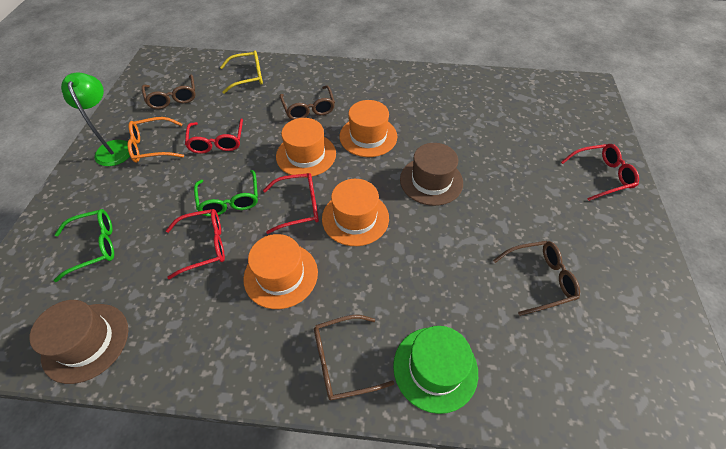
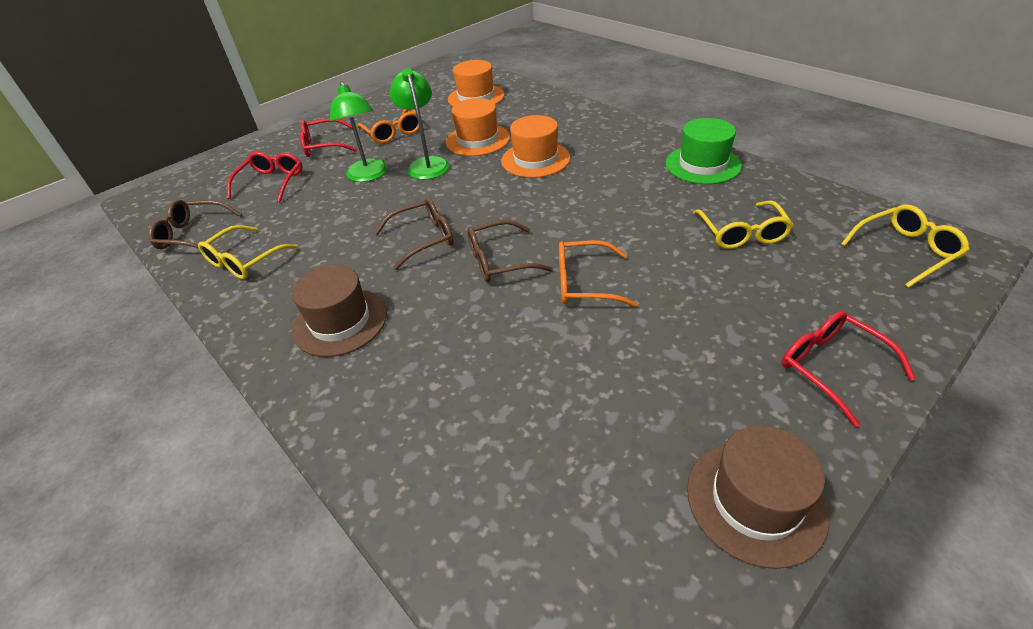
brown glasses: [142,74,196,109] [280,85,335,120] [314,315,394,401] [493,241,580,316] = 4 -> [149,200,242,249] [375,198,453,270] [467,220,553,282] = 3
green glasses: [54,209,114,282] [194,170,258,217] = 2 -> none = 0
green lamp: [61,72,130,166] = 1 -> [330,81,388,182] [390,68,449,180] = 2
orange glasses: [127,117,184,163] = 1 -> [357,109,422,144] [559,240,637,307] = 2
orange hat: [244,234,318,309] [276,118,336,178] [322,179,389,246] [340,100,397,157] = 4 -> [446,98,510,156] [448,60,505,107] [501,115,570,178] = 3
red glasses: [166,209,225,279] [185,119,243,154] [263,173,319,234] [561,144,639,201] = 4 -> [227,152,303,202] [300,118,357,157] [782,311,916,427] = 3
yellow glasses: [220,51,263,94] = 1 -> [198,225,298,279] [693,201,793,249] [841,204,970,288] = 3

